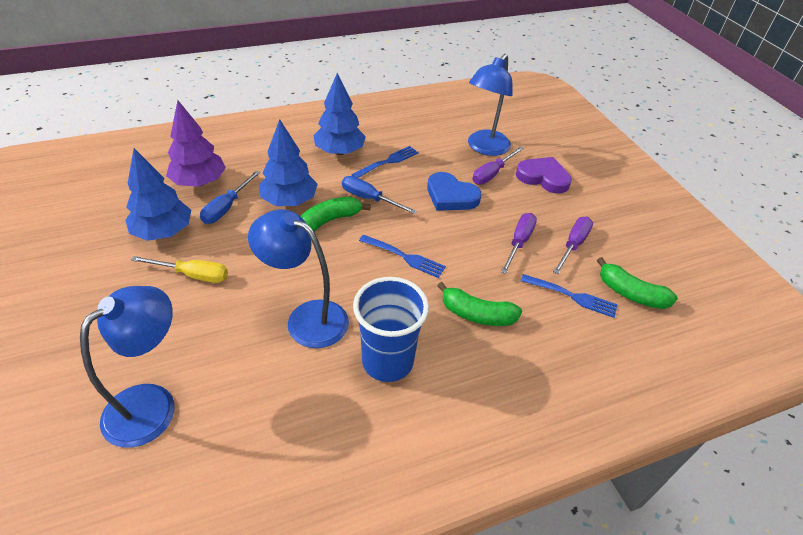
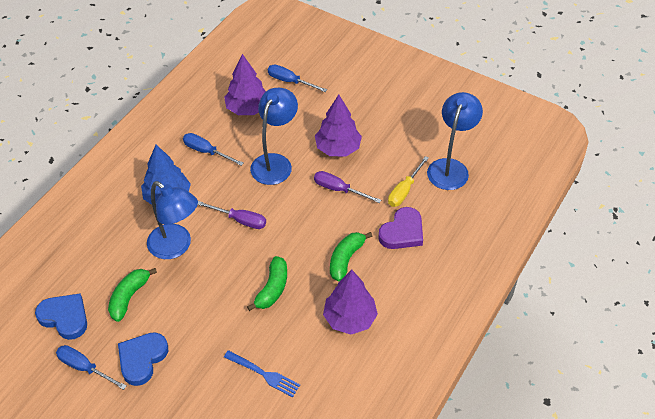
blue cup: [353,277,429,382] = 1 -> none = 0
blue fork: [351,146,419,178] [359,235,446,278] [520,274,618,318] = 3 -> [224,350,300,397] = 1
blue heart: [427,172,481,211] = 1 -> [35,294,87,340] [118,332,168,386] = 2
blue screwdriver: [200,171,260,224] [342,176,417,214] = 2 -> [56,345,127,390] [183,133,244,166] [268,64,327,92] = 3
blue tree: [125,148,191,241] [259,119,318,206] [313,73,366,155] = 3 -> [141,145,191,205] = 1
purple screwdriver: [472,147,524,185] [501,213,537,274] [553,217,593,274] = 3 -> [198,201,266,229] [314,171,381,203] = 2
purple tree: [166,100,226,187] = 1 -> [224,54,266,115] [315,94,362,156] [323,270,378,335] = 3

